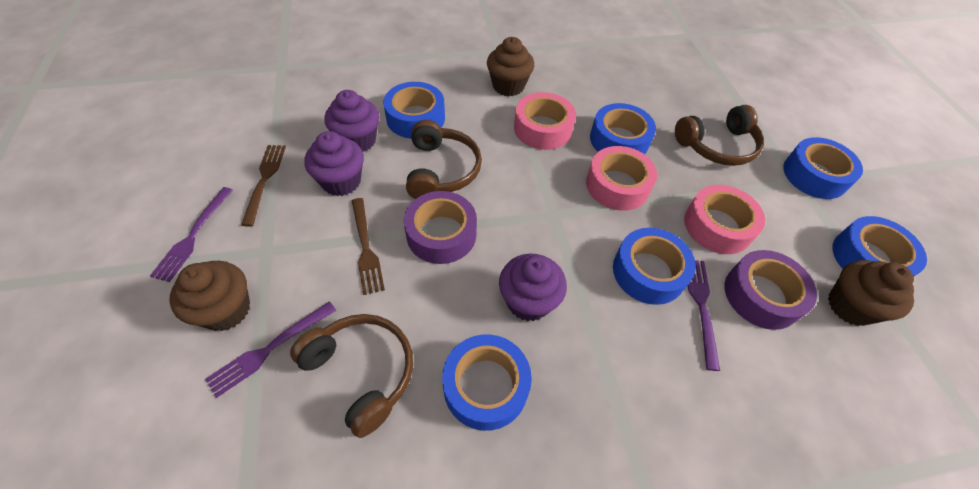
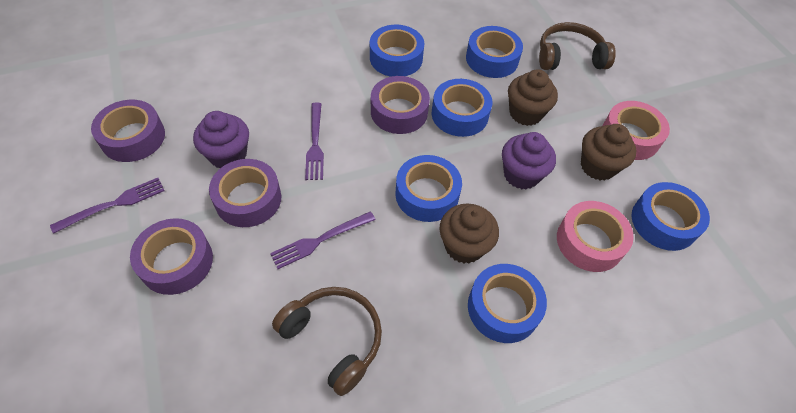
brown fork: [241,145,286,227] [352,198,385,295] = 2 -> none = 0
brown headphones: [290,314,413,438] [406,120,482,199] [675,105,764,166] = 3 -> [272,287,382,396] [539,22,616,70] = 2
pink tape: [514,92,576,150] [586,146,657,211] [684,185,765,254] = 3 -> [557,201,634,272] [603,101,670,160] = 2
purple cupcake: [305,131,364,196] [325,90,380,152] [499,254,567,321] = 3 -> [193,111,249,168] [502,132,556,189] = 2
purple tape: [404,191,477,264] [725,250,817,330] = 2 -> [91,100,165,162] [130,218,213,295] [209,159,281,227] [371,76,430,134] = 4

